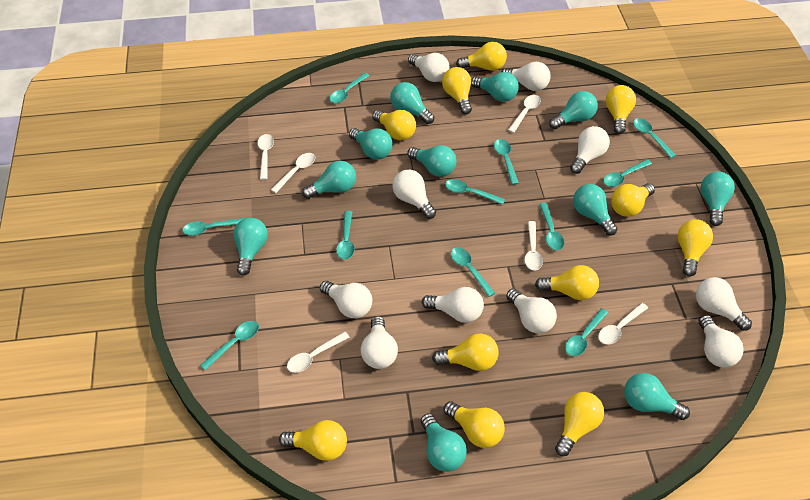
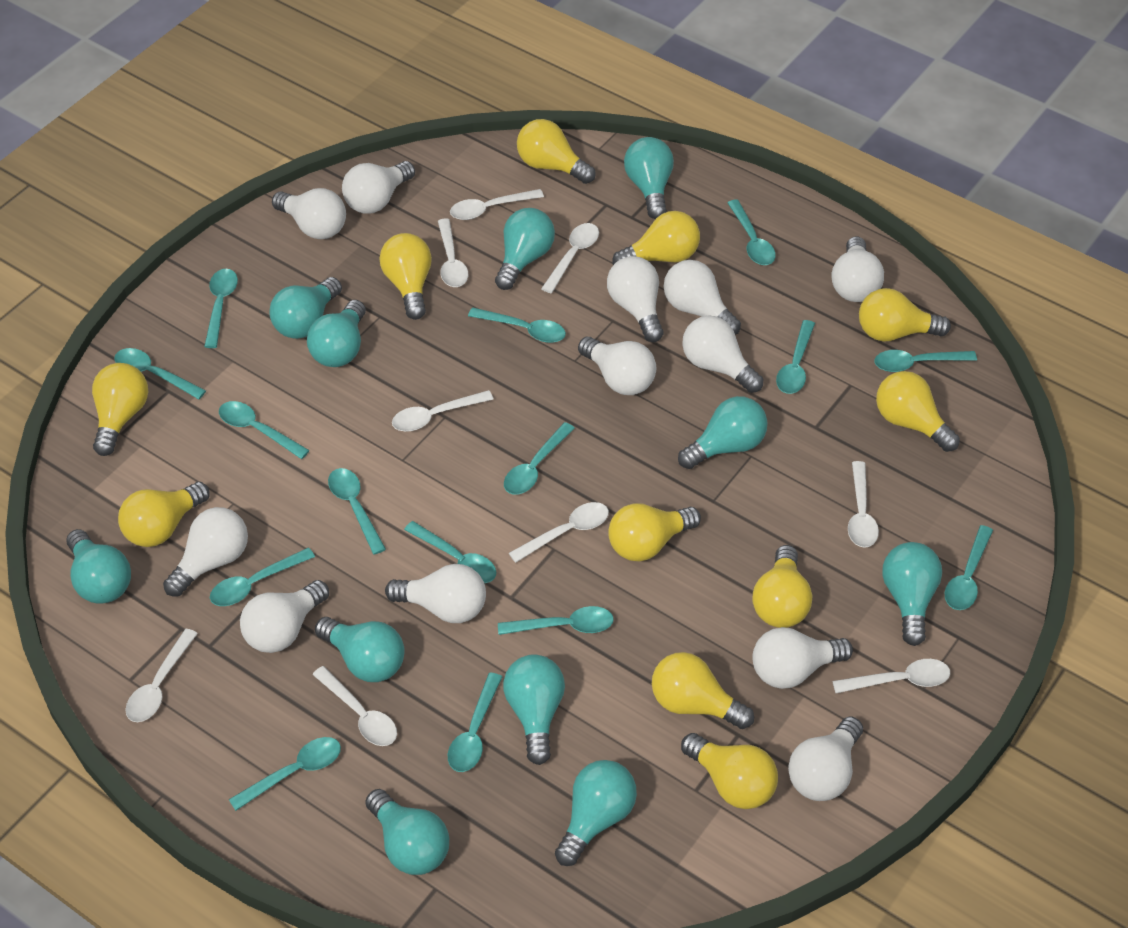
turquoise spoon: [182,218,245,236] [200,321,259,371] [329,73,369,103] [336,211,355,260] [445,179,505,205] [451,247,495,297] [494,139,519,185] [539,203,564,250] [565,308,608,356] [603,159,652,187] [633,118,676,158] = 11 -> [115,348,206,399] [204,269,238,348] [210,547,315,606] [219,401,310,459] [229,737,341,811] [328,468,386,555] [404,521,496,583] [448,673,502,772] [468,307,566,343] [498,606,614,635] [504,422,575,495] [727,199,776,265] [776,320,815,394] [874,350,977,372] [945,525,993,610] = 15
white light bulb: [320,281,372,318] [361,316,398,369] [393,170,436,219] [408,53,449,82] [422,287,484,323] [501,62,551,91] [506,288,557,334] [570,126,610,174] [696,277,752,331] [699,315,744,368] = 10 -> [163,507,248,596] [240,580,329,653] [272,188,346,239] [342,161,415,214] [385,564,486,623] [578,337,656,395] [607,256,664,342] [664,260,741,335] [682,316,763,393] [752,627,853,689] [788,717,863,801] [832,236,884,302] = 12
white spoon: [257,134,274,180] [271,153,315,193] [287,332,350,373] [508,95,541,133] [525,221,543,271] [598,303,648,345] = 6 -> [125,629,198,722] [312,666,397,746] [392,390,494,432] [438,218,468,287] [450,189,544,220] [509,502,609,563] [541,223,599,293] [832,659,950,693] [848,461,879,548] = 9

